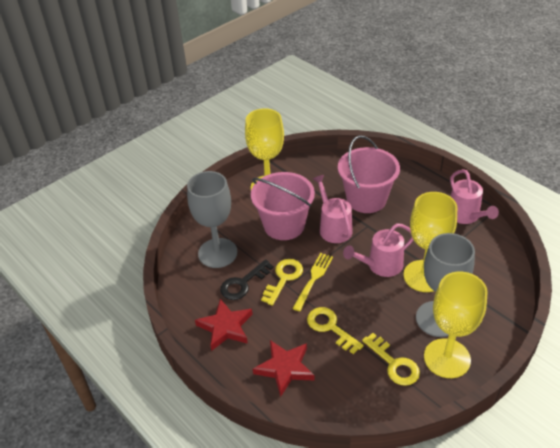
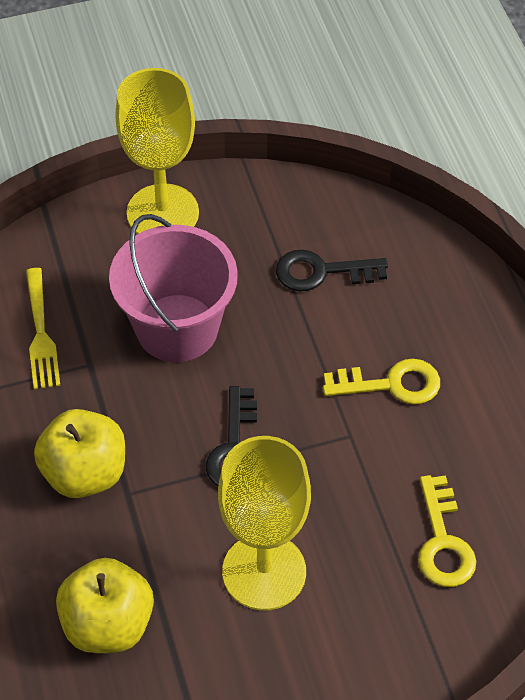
black key: [220,259,274,300] = 1 -> [206,386,257,486] [276,250,388,291] = 2
grey goblet: [187,171,237,268] [416,233,475,337] = 2 -> none = 0
pink bucket: [251,172,315,240] [338,135,400,213] = 2 -> [109,214,238,362] = 1
pink watering can: [313,175,353,243] [343,223,414,277] [450,169,499,224] = 3 -> none = 0
red star: [195,299,253,351] [253,340,314,397] = 2 -> none = 0
yellow apple: none = 0 -> [34,409,125,498] [56,558,154,653] = 2
yellow goblet: [245,108,284,190] [403,192,457,292] [424,272,488,378] = 3 -> [115,68,199,234] [218,436,311,610] = 2
yellow key: [261,259,303,306] [307,307,364,354] [362,333,420,386] = 3 -> [323,359,440,405] [418,475,476,587] = 2

